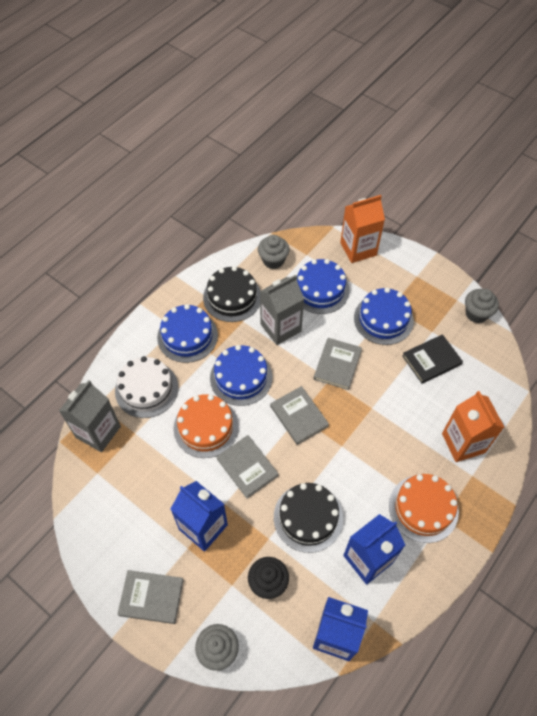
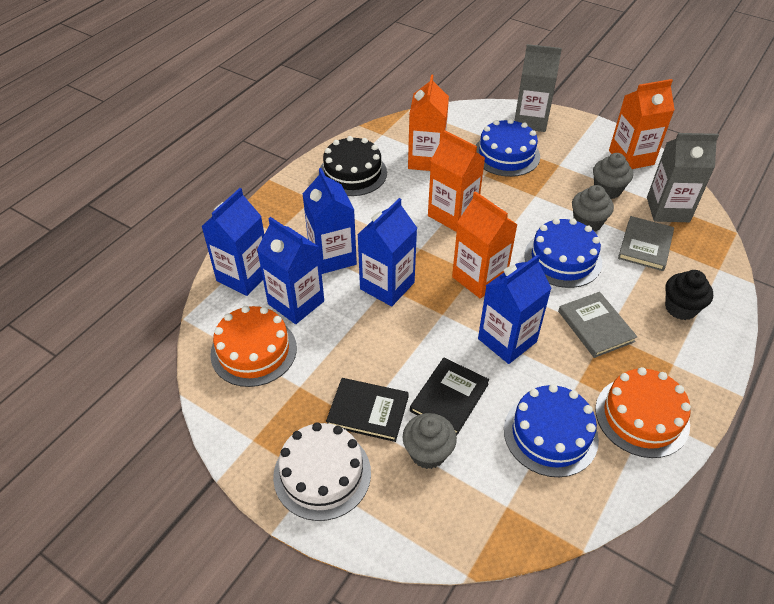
black book: [402,334,463,384] = 1 -> [326,378,409,442] [410,358,489,436] = 2
black cake: [203,266,260,322] [274,483,343,553] = 2 -> [320,136,387,196] = 1
blue cake: [157,304,218,363] [210,345,272,406] [296,259,350,314] [354,288,414,345] = 4 -> [476,119,540,177] [504,384,599,477] [524,218,602,288] = 3
blue carton: [170,481,228,552] [313,597,368,661] [343,514,405,585] = 3 -> [201,188,264,296] [257,217,324,324] [303,168,357,274] [357,198,417,306] [478,255,552,364] = 5
grey book: [118,570,184,624] [216,435,279,499] [270,386,329,445] [314,338,362,390] = 4 -> [558,292,637,358] [618,216,674,271] = 2
orange carton: [340,195,385,263] [442,391,505,462] = 2 -> [408,75,449,171] [428,130,485,232] [452,191,518,299] [609,79,675,169] = 4

